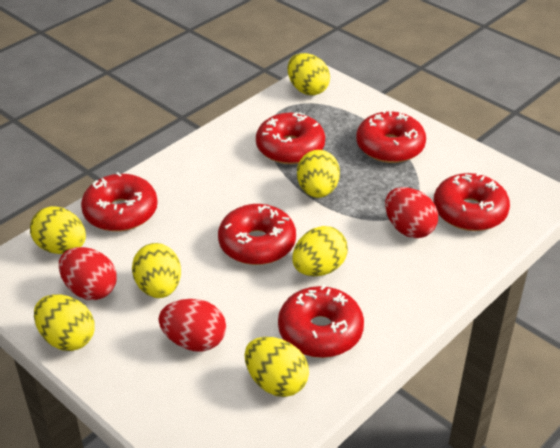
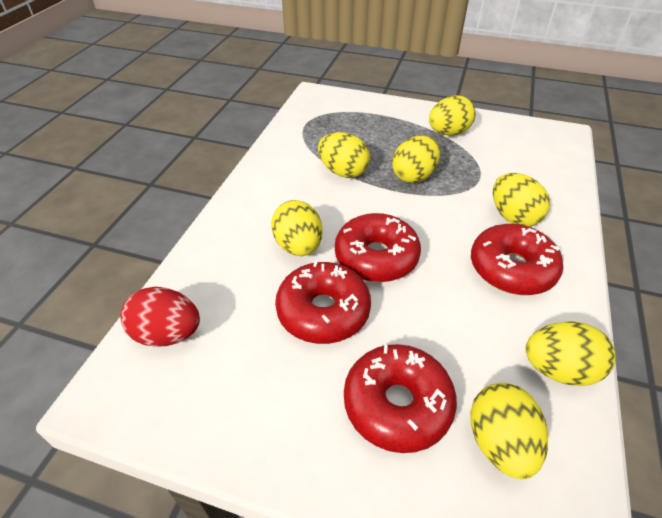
red donut: [81,172,158,232] [218,204,296,265] [256,112,325,164] [278,284,364,358] [356,110,426,163] [433,172,510,231] = 6 -> [275,260,371,344] [335,213,421,282] [344,344,457,453] [471,224,563,295] = 4
red egg: [59,247,117,300] [159,299,226,352] [385,187,438,238] = 3 -> [120,287,200,347] = 1

